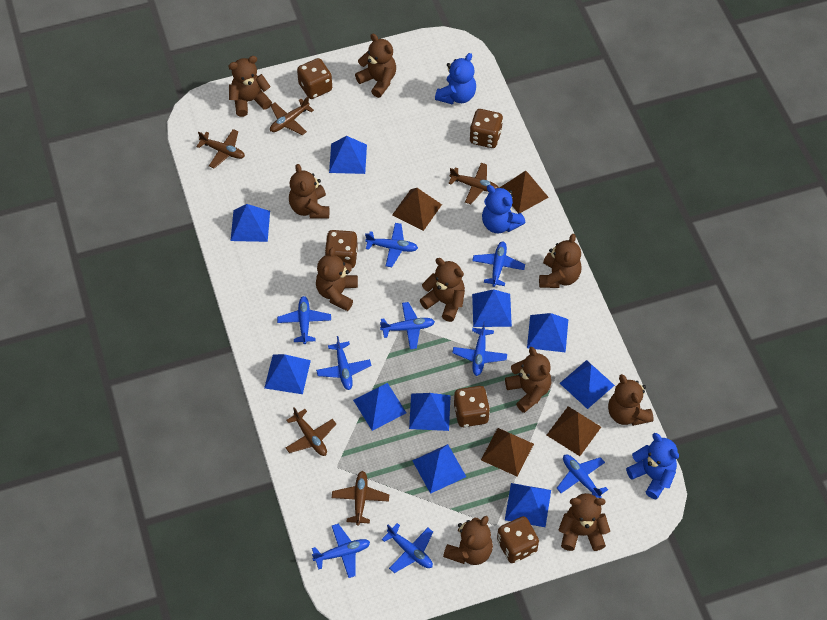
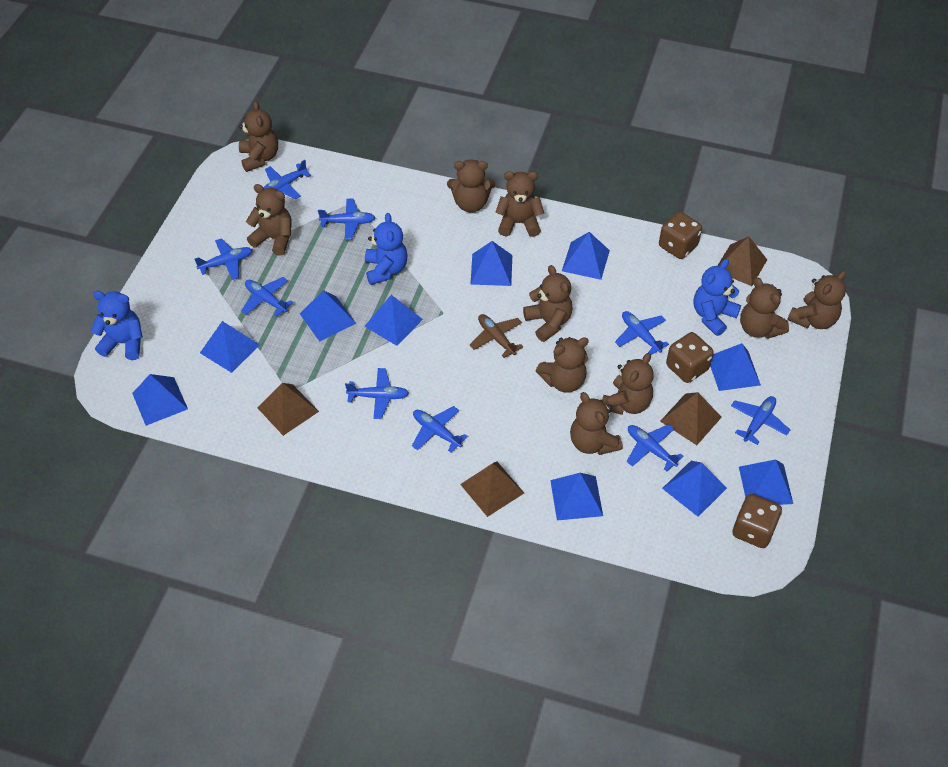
brown dice: [297,58,332,99] [325,230,358,268] [454,386,490,427] [470,109,503,148] [497,516,539,563] = 5 -> [659,212,702,259] [666,332,714,383] [733,494,782,548] = 3
brown plane: [196,129,245,168] [270,97,314,135] [286,407,336,456] [332,471,389,526] [448,163,499,204] = 5 -> [470,314,523,358] = 1

